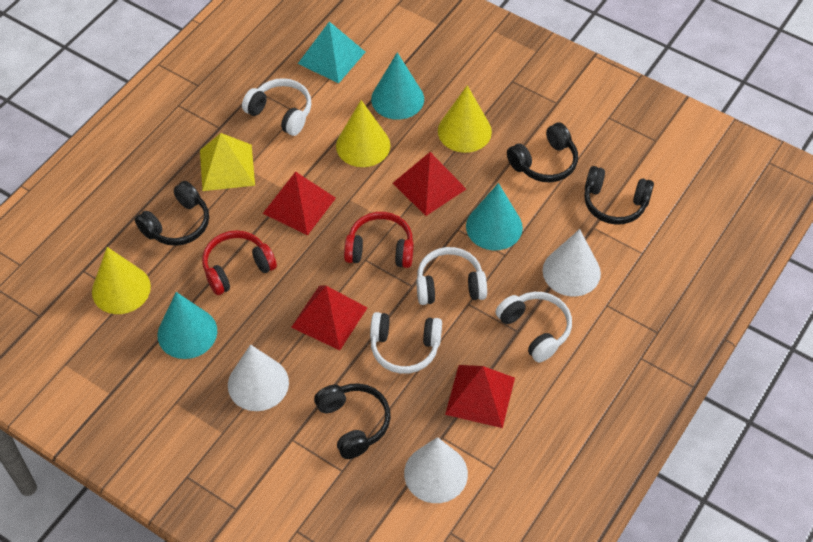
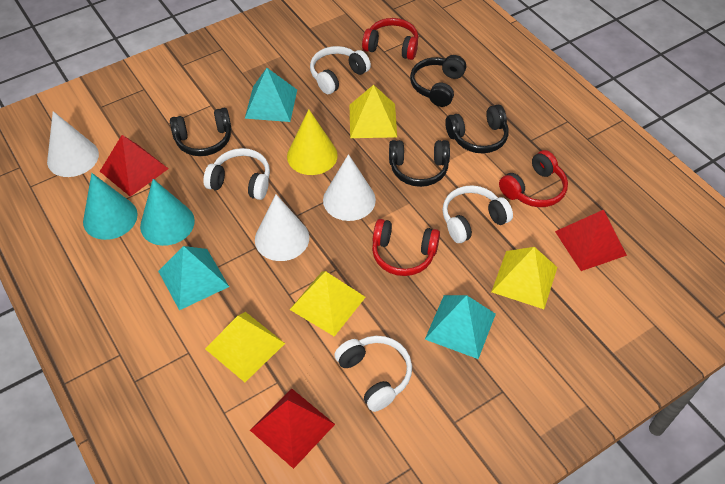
red headphones: [202,230,277,295] [344,212,414,268] = 2 -> [362,18,418,60] [372,219,440,276] [499,150,568,207] = 3
red pyramid: [263,171,336,236] [291,285,367,350] [393,152,466,216] [445,365,515,428] = 4 -> [100,135,168,197] [250,388,335,469] [555,210,627,271] = 3
turquoise cone: [157,292,217,359] [371,52,424,120] [466,183,523,250] = 3 -> [83,173,138,240] [140,179,195,246] = 2
turquoise pyramid: [298,21,365,83] = 1 -> [158,246,229,310] [245,68,297,122] [425,295,496,359] = 3
yellow cone: [92,247,151,314] [336,100,390,167] [438,85,492,153] = 3 -> [287,109,338,175] = 1
yellow pyramid: [200,133,255,191] = 1 -> [205,312,285,382] [289,271,366,337] [350,85,397,138] [491,247,557,309] = 4

